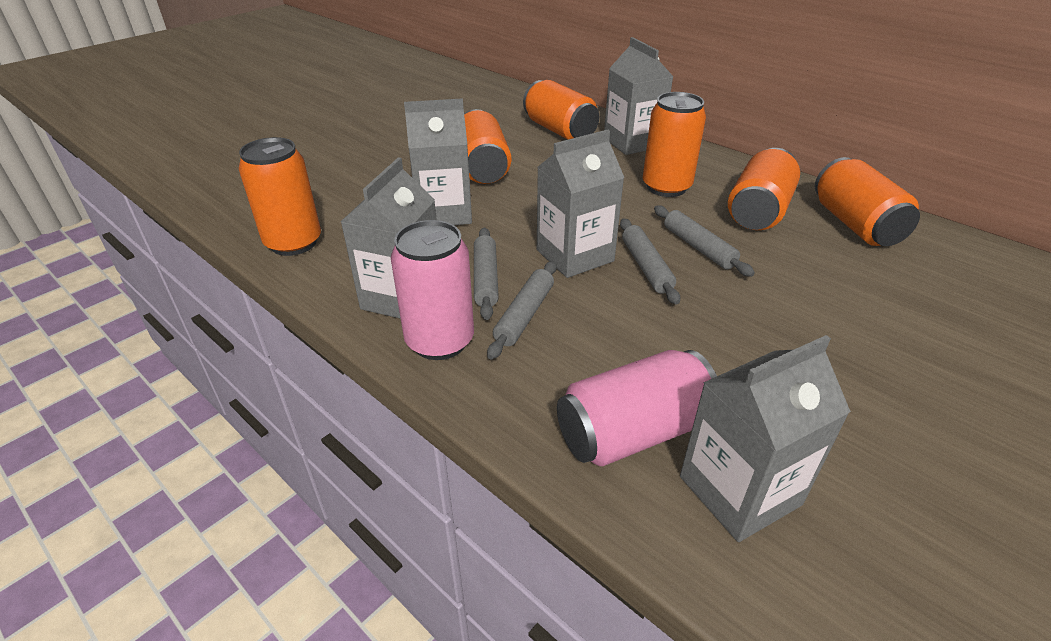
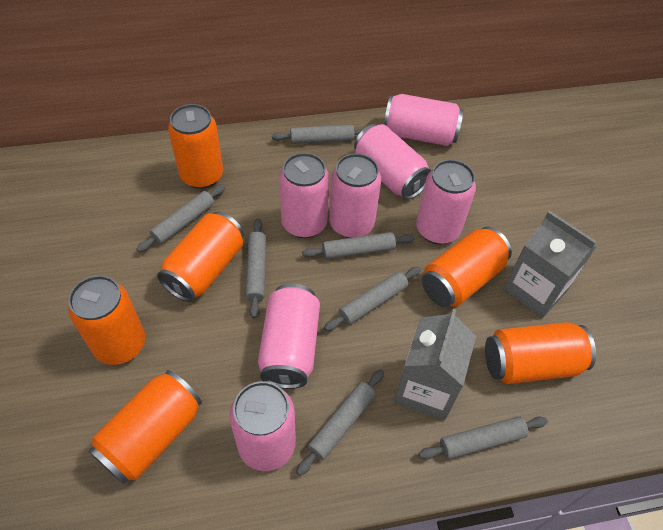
grey carton: [341,157,437,319] [404,98,472,225] [537,130,625,278] [604,37,674,155] [680,335,851,542] = 5 -> [394,309,476,420] [503,211,597,318] = 2
grey rolling pin: [474,228,499,320] [487,261,557,360] [620,218,680,305] [654,206,755,277] = 4 -> [137,185,225,252] [246,218,266,319] [272,125,364,144] [296,369,384,476] [302,232,415,259] [324,267,421,331] [419,416,548,460] = 7
pink can: [391,220,474,360] [557,350,717,466] = 2 -> [229,381,296,471] [258,283,320,389] [279,153,330,238] [329,153,381,238] [354,124,432,199] [384,94,464,146] [416,159,476,244] = 7

